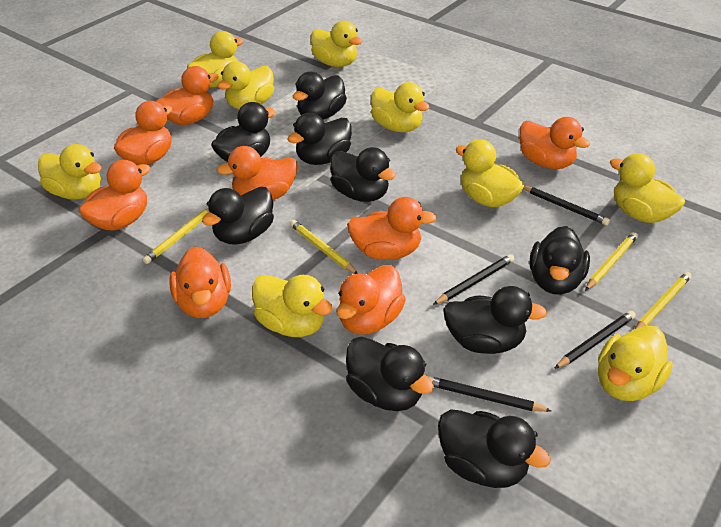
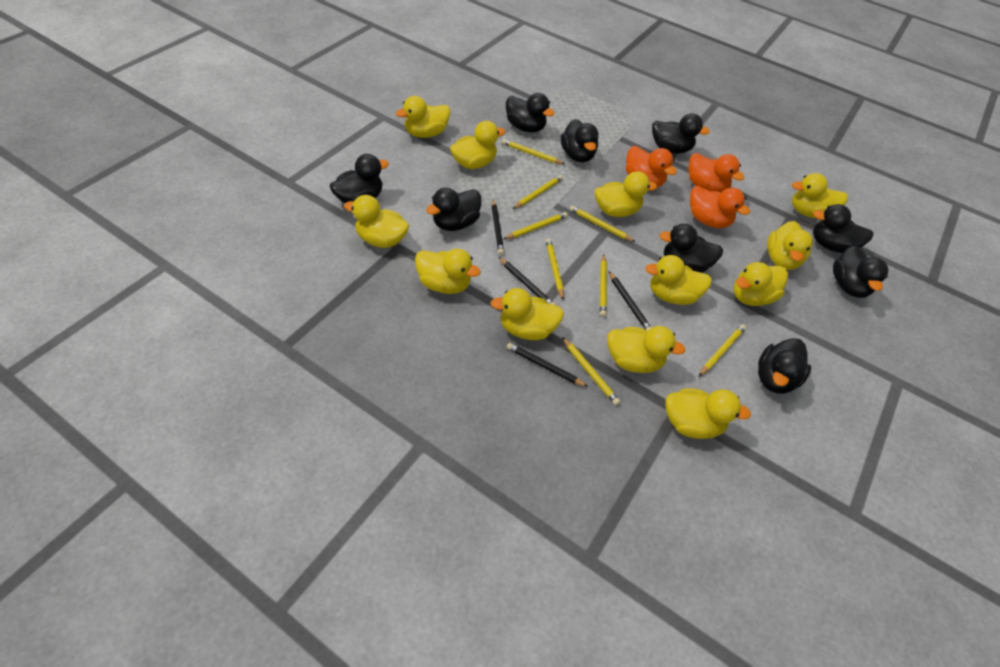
orange duck: [78,160,150,230] [114,101,172,165] [156,66,219,125] [169,247,231,318] [217,146,297,200] [336,265,406,334] [347,197,437,260] [519,117,590,169] = 8 -> [626,146,677,187] [688,153,745,193] [690,186,750,228] = 3
yellow duck: [38,144,102,199] [187,31,243,87] [217,61,274,109] [252,275,333,337] [311,21,363,67] [371,82,430,132] [456,139,524,207] [598,325,673,401] [610,153,685,223] = 9 -> [344,195,409,248] [396,96,451,138] [415,249,481,294] [450,121,505,169] [491,288,564,340] [595,171,657,217] [607,326,686,373] [645,255,712,305] [665,388,751,439] [733,262,788,306] [767,221,813,270] [792,173,848,218] = 12
yellow pencil: [142,208,209,264] [290,220,358,274] [585,232,638,291] [635,272,692,329] = 4 -> [502,139,564,164] [504,212,568,239] [513,175,563,209] [546,238,564,300] [562,337,620,405] [570,205,635,242] [600,254,607,317] [699,324,746,376] = 8

